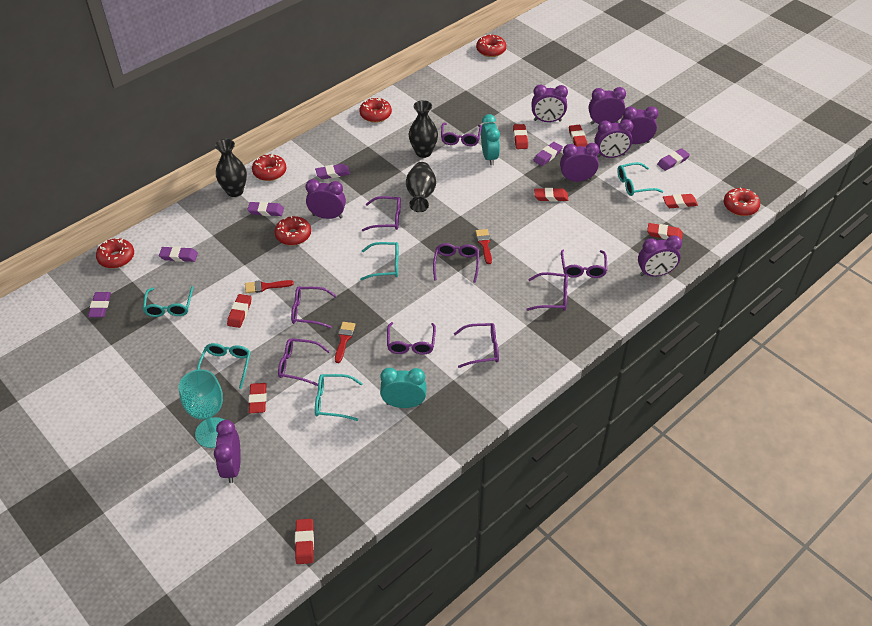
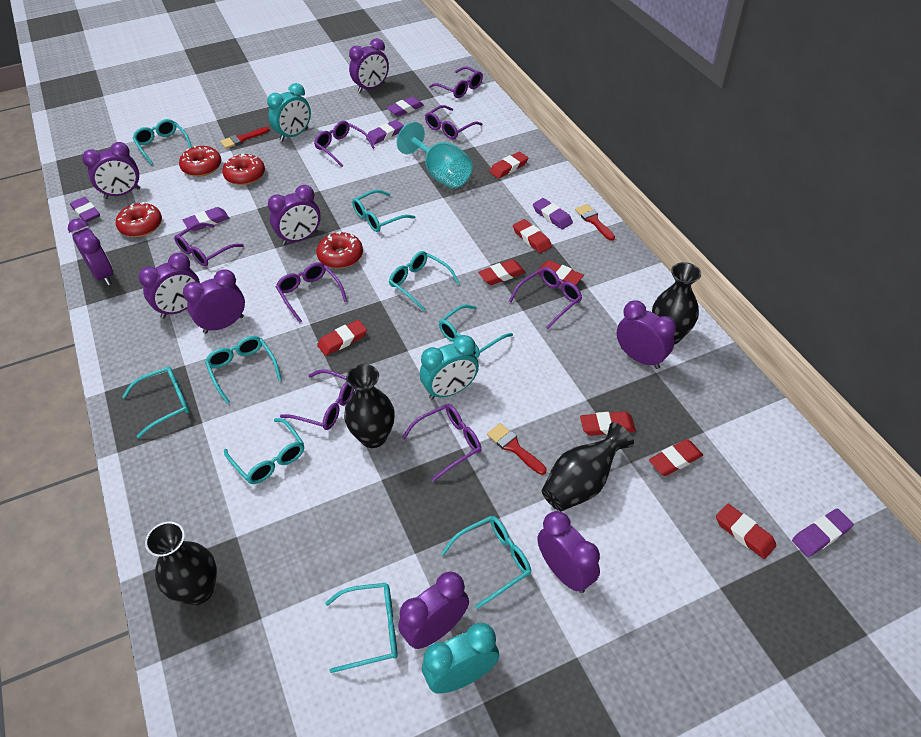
black vase: [215,139,247,197] [406,162,436,212] [409,100,438,158] = 3 -> [145,522,217,605] [344,364,395,448] [542,422,634,511] [652,262,701,344] = 4
purple clock: [214,420,241,483] [305,179,346,219] [532,85,568,122] [560,143,599,182] [589,87,626,125] [594,119,633,158] [621,106,659,144] [638,235,682,277] = 8 -> [68,218,113,285] [82,142,141,199] [138,253,200,319] [183,269,245,334] [268,185,321,245] [349,38,389,93] [398,572,469,649] [537,511,600,593] [617,300,676,369] = 9
purple glasses: [278,338,330,386] [291,287,337,328] [362,196,401,231] [387,322,436,355] [433,243,479,283] [441,123,482,146] [454,323,499,368] [526,272,568,311] [561,249,607,278] = 9 -> [174,222,244,266] [276,262,347,323] [280,369,354,430] [314,121,375,167] [402,404,481,482] [425,105,482,139] [429,66,483,98] [509,267,582,329] = 8
red donut: [96,238,134,268] [252,154,287,181] [274,216,311,245] [359,97,392,123] [476,34,506,57] [724,187,760,216] = 6 -> [116,202,162,237] [179,146,221,177] [222,153,265,185] [316,231,363,269] = 4
turquoise clock: [380,368,427,408] [481,114,500,165] = 2 -> [267,83,311,142] [420,335,479,400] [422,623,499,694] = 3
turquoise glasses: [143,286,194,317] [197,343,251,389] [315,374,363,421] [360,242,399,281] [617,162,663,196] = 5 -> [122,366,190,438] [132,119,192,165] [205,336,282,404] [224,418,304,484] [325,583,398,673] [352,190,415,232] [389,251,460,311] [439,305,513,358] [441,516,531,609] = 9

